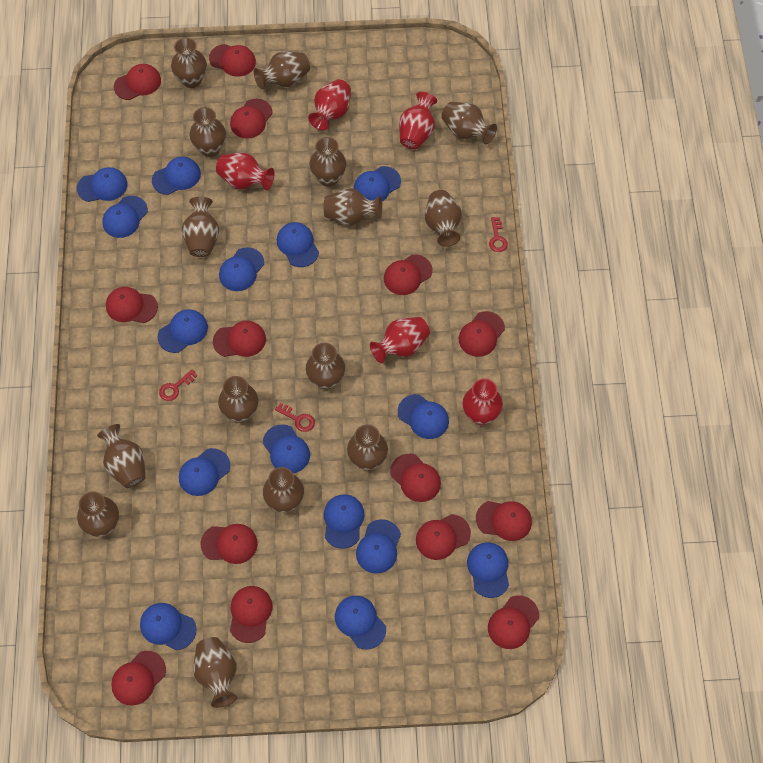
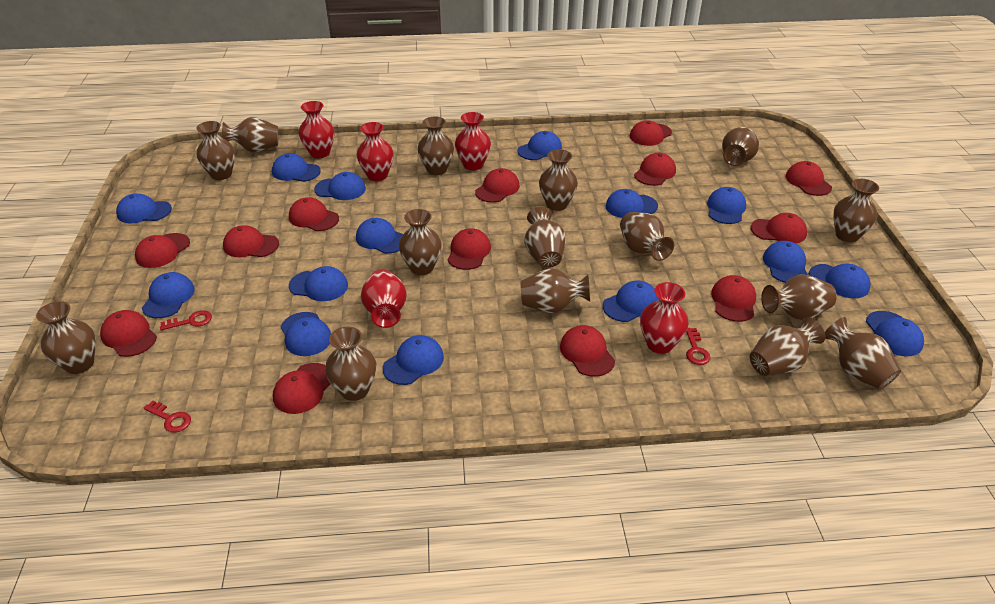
red cap: [106,287,158,323] [111,651,166,706] [114,64,161,100] [200,524,258,564] [209,44,256,77] [213,321,266,357] [230,99,273,139] [230,586,272,643] [384,254,432,295] [390,453,441,502] [416,514,471,560] [459,311,505,357] [476,501,532,541] [488,595,539,649] = 14 -> [100,310,157,357] [135,233,190,268] [223,225,279,257] [273,363,330,414] [289,197,339,231] [447,228,491,270] [475,168,520,203] [560,325,615,377] [630,120,672,146] [634,153,676,186] [711,275,756,322] [751,213,807,244] [786,161,832,196] = 13

